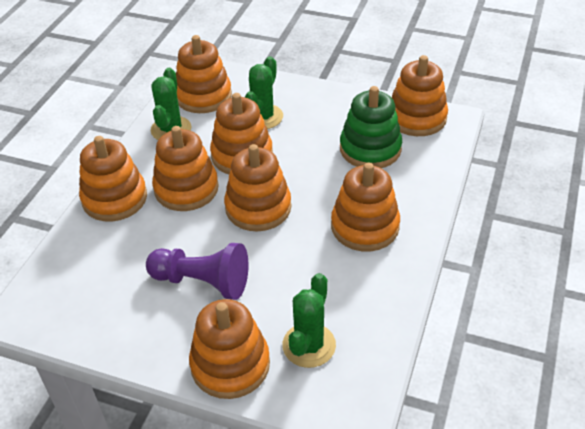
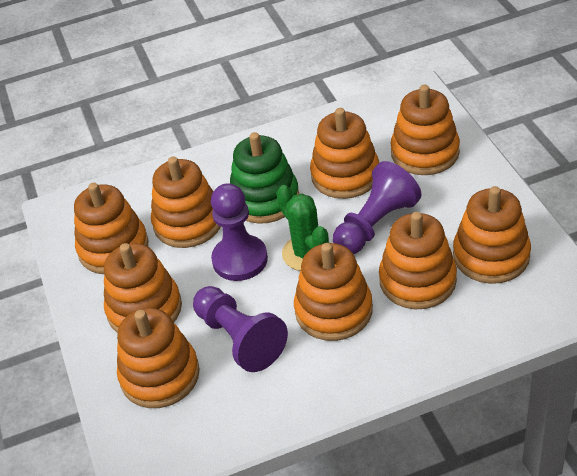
green cactus: [151,68,191,140] [245,56,283,129] [282,273,336,368] = 3 -> [276,185,330,271] = 1
orange stacking toy: [79,136,147,222] [152,126,219,211] [176,35,232,113] [189,299,270,399] [210,93,273,174] [224,144,291,231] [331,163,400,251] [392,55,448,136] = 8 -> [74,183,148,274] [104,243,182,333] [117,308,200,408] [151,156,221,248] [294,243,373,341] [310,108,379,199] [379,212,457,309] [391,85,460,175] [453,186,531,284] = 9
purple pawn: [146,243,249,300] = 1 -> [193,286,288,372] [211,183,268,281] [333,161,422,254] = 3

